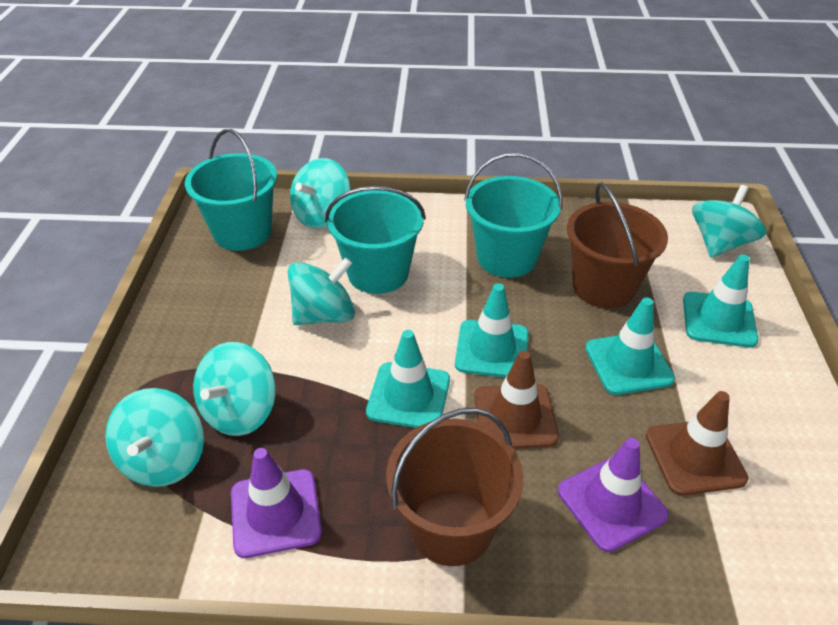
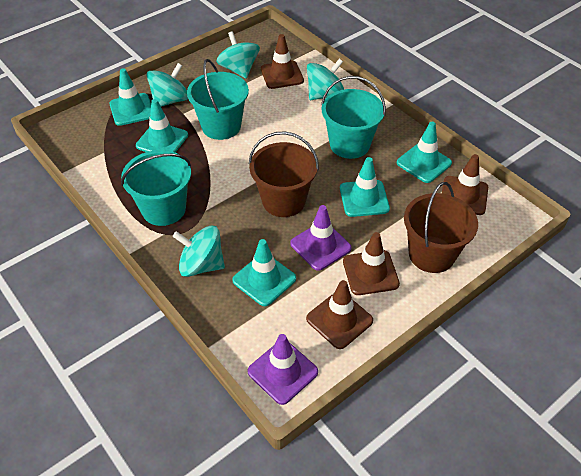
brown traffic cone: [474,350,559,449] [646,391,748,496] = 2 -> [261,34,304,89] [306,280,373,349] [343,232,400,295] [442,154,488,215] = 4
turquoise spinning top: [105,388,204,487] [193,342,276,436] [288,258,355,325] [290,158,351,229] [692,185,766,258] = 5 -> [146,63,188,107] [173,226,225,277] [216,31,260,79] [307,59,344,100] = 4
turquoise traffic cone: [366,330,450,428] [455,283,529,378] [585,298,675,395] [683,254,758,348] = 4 -> [109,68,151,126] [136,99,188,153] [232,239,296,306] [340,157,390,217] [397,122,452,183] = 5

